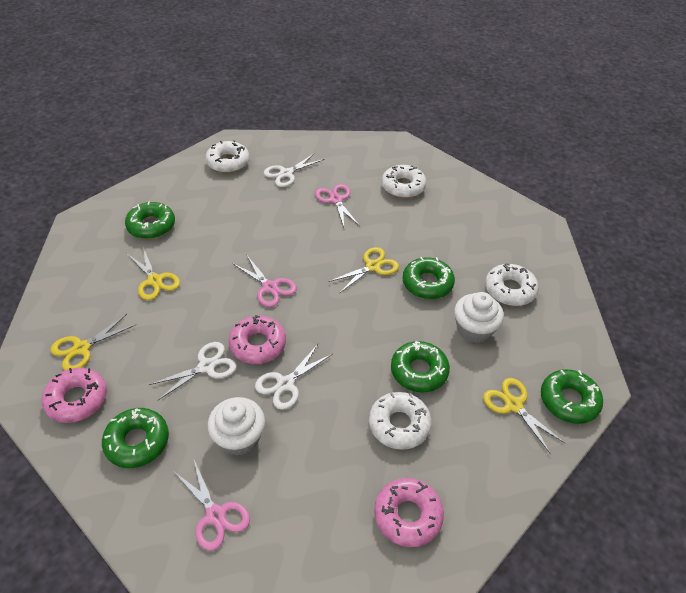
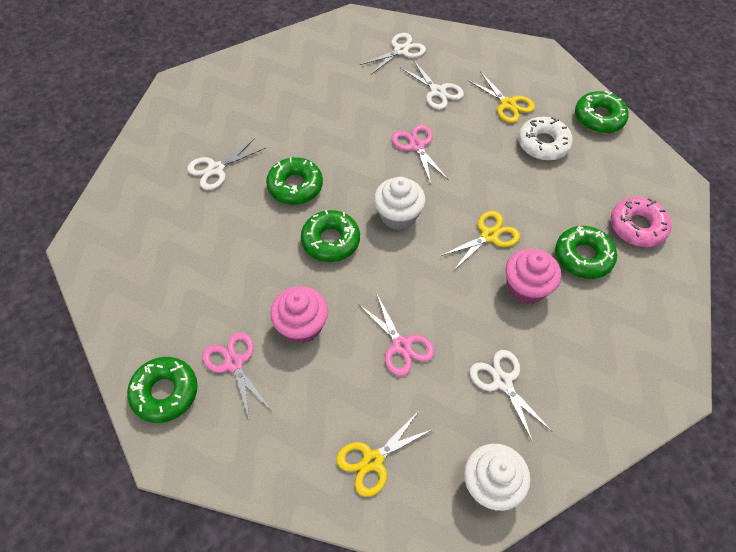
pink cupcake: none = 0 -> [270,286,328,344] [505,248,561,304] = 2
pink donut: [42,367,107,423] [229,315,286,364] [374,478,444,547] = 3 -> [611,197,671,247] = 1
white donut: [205,140,250,173] [369,392,432,450] [382,165,427,198] [485,263,539,306] = 4 -> [518,117,573,161] = 1
white scissors: [149,342,237,400] [255,344,332,410] [263,153,324,187] = 3 -> [187,138,266,190] [360,33,426,75] [401,60,464,110] [470,350,551,443] = 4
yellow scissors: [51,314,135,370] [126,247,180,300] [328,247,399,293] [483,378,566,454] = 4 -> [336,411,435,497] [440,211,520,271] [468,72,535,123] = 3

